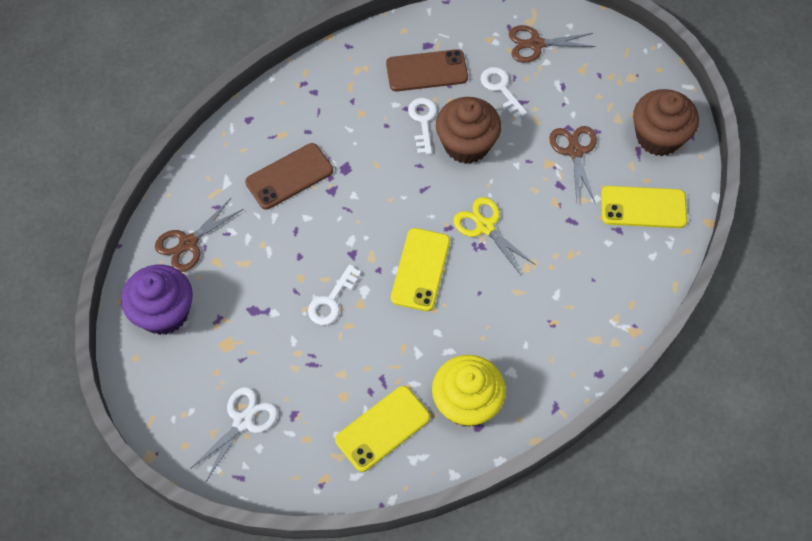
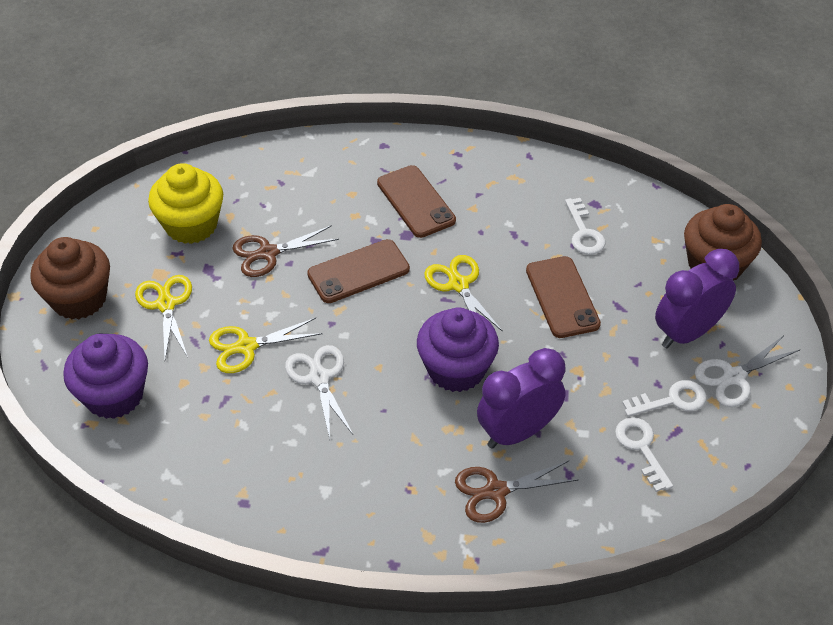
brown phone: [245,143,333,209] [386,49,468,91] = 2 -> [307,239,410,303] [377,165,456,238] [526,256,601,338] = 3
brown scissors: [155,198,243,272] [509,25,596,63] [549,126,597,202] = 3 -> [232,225,339,277] [455,460,578,523] = 2
purple clock: none = 0 -> [477,348,566,449] [655,249,739,348] = 2
purple cupcake: [121,265,193,335] = 1 -> [63,334,148,419] [417,308,499,392] = 2
white scissors: [189,387,278,482] = 1 -> [285,345,353,439] [695,336,800,407] = 2
yellow phone: [335,386,430,472] [391,228,450,311] [601,186,687,228] = 3 -> none = 0
yellow scissors: [453,197,536,275] = 1 -> [135,275,192,359] [209,318,322,373] [424,255,503,332] = 3

